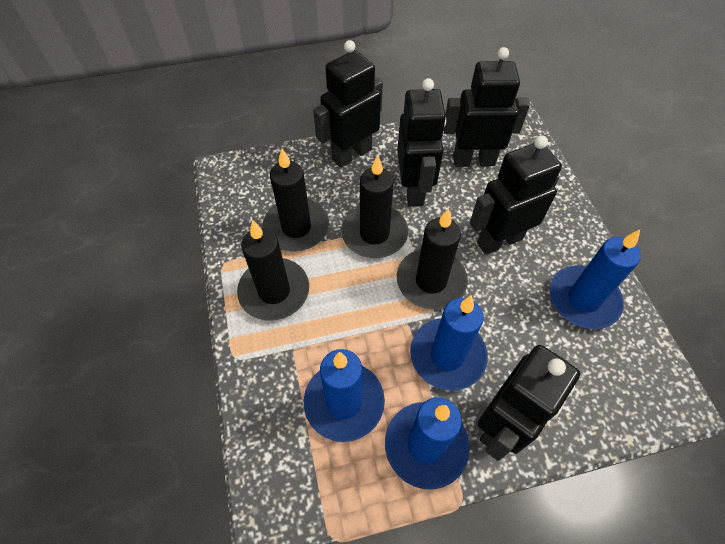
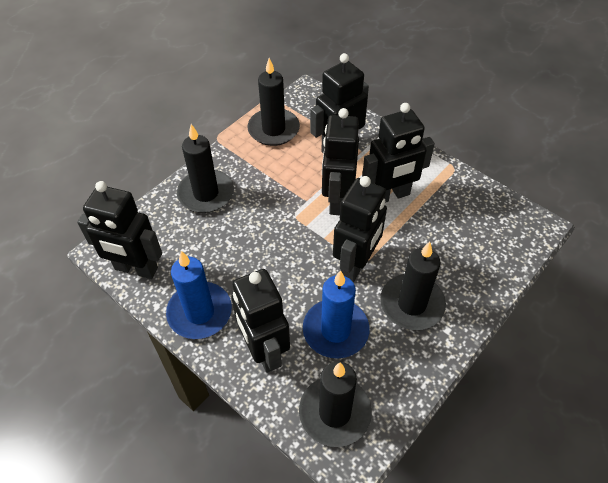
black robot: [313,40,383,168] [397,78,446,207] [443,47,530,167] [470,136,562,255] [477,345,580,461] = 5 -> [77,181,162,279] [232,269,290,373] [310,53,369,154] [322,108,359,215] [333,176,387,282] [362,103,435,203] = 6
blue candle: [304,349,385,442] [385,397,470,489] [410,295,488,391] [550,230,641,329] = 4 -> [166,251,232,339] [303,270,370,359] = 2

